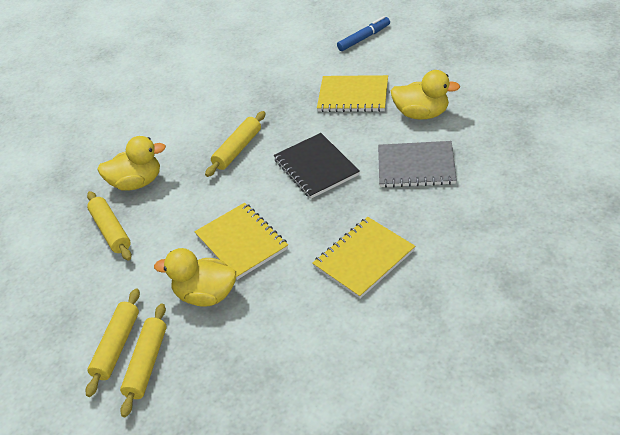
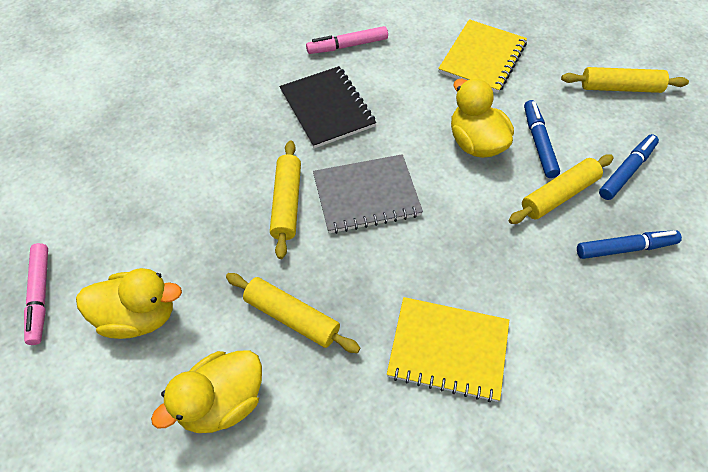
blue marker: [337,16,390,51] = 1 -> [524,100,560,178] [577,230,682,259] [599,134,659,200] = 3
pink marker: none = 0 -> [24,243,48,345] [306,26,388,54] = 2
yellow notebook: [194,203,288,280] [312,217,415,298] [317,75,388,112] = 3 -> [387,297,509,402] [438,19,527,93] = 2

